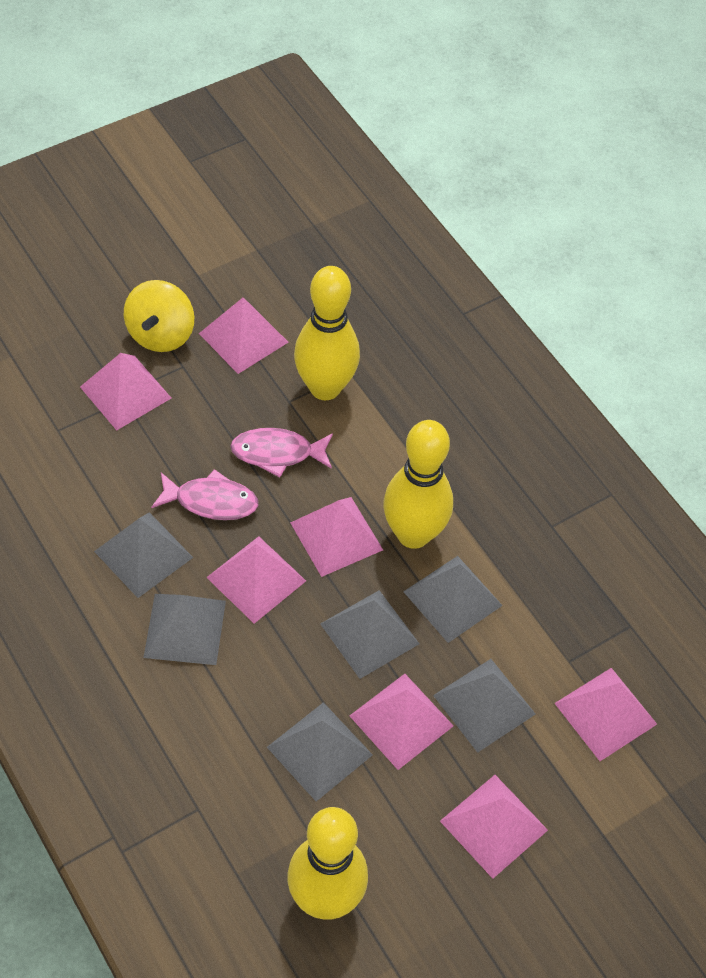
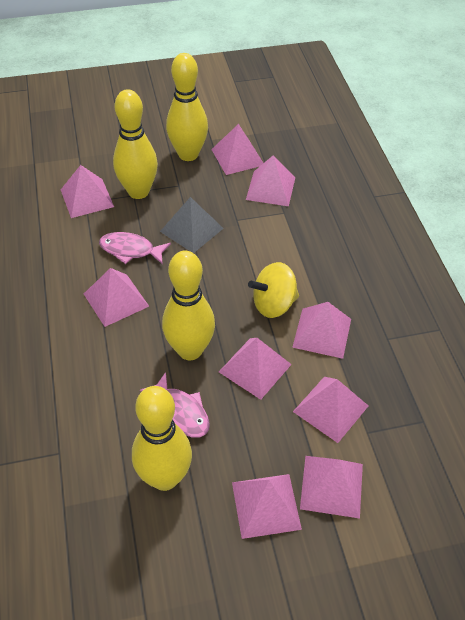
grey pyramid: [94,512,193,598] [143,594,226,665] [267,702,373,802] [320,590,419,679] [404,556,503,643] [433,659,536,753] = 6 -> [160,197,224,253] = 1
pink pyramid: [80,353,171,430] [199,298,288,374] [206,536,306,624] [290,497,383,577] [350,674,453,770] [440,775,548,879] [554,668,657,761] = 7 -> [61,165,114,218] [84,268,149,327] [211,124,263,175] [219,338,292,400] [232,474,302,539] [246,155,295,206] [292,302,351,359] [293,377,368,443] [300,456,363,519] = 9
yellow bowling pin: [287,807,368,920] [294,266,360,400] [383,420,453,549] = 3 -> [113,89,158,199] [132,386,192,491] [162,250,215,360] [166,53,208,161] = 4

